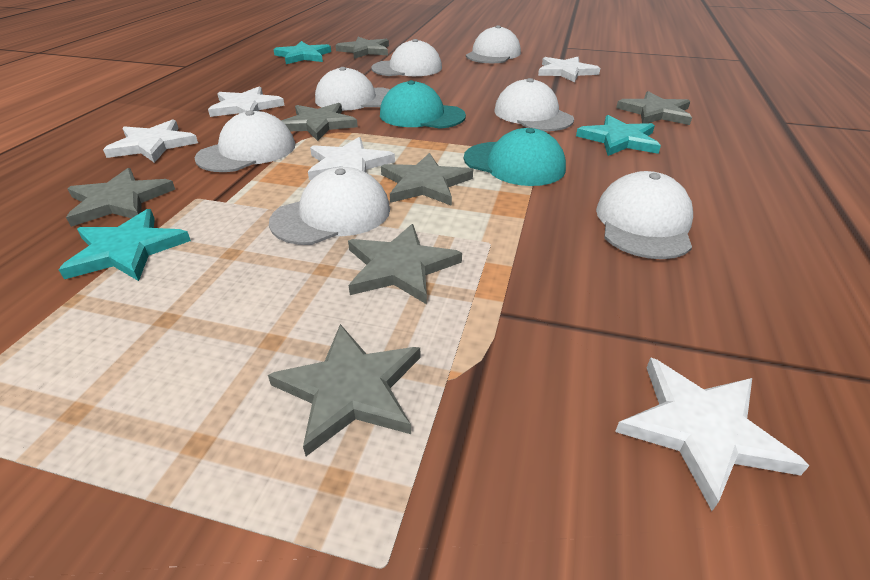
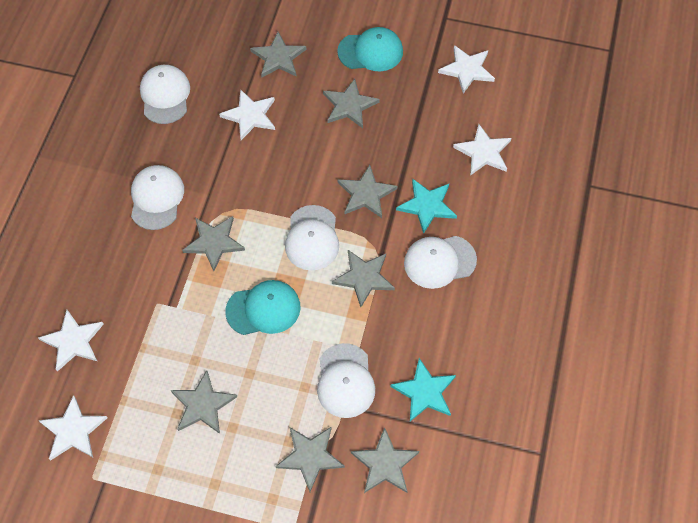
grey star: [66,168,175,227] [268,324,421,456] [281,103,358,141] [335,37,389,59] [348,224,462,304] [381,153,473,206] [616,91,692,125] = 7 -> [171,370,237,434] [182,216,245,271] [250,32,306,77] [275,427,345,492] [323,79,380,128] [332,250,395,307] [338,165,397,218] [351,427,419,493] = 8
turquoise star: [58,209,191,281] [273,41,331,64] [576,115,661,156] = 3 -> [390,358,456,421] [396,178,457,234] = 2
white cap: [195,110,295,172] [269,167,390,245] [315,67,390,111] [372,39,442,76] [466,25,521,63] [494,78,574,131] [596,171,693,259] = 7 -> [131,165,184,230] [140,65,190,124] [285,205,339,271] [317,343,375,418] [404,236,477,289] = 5

